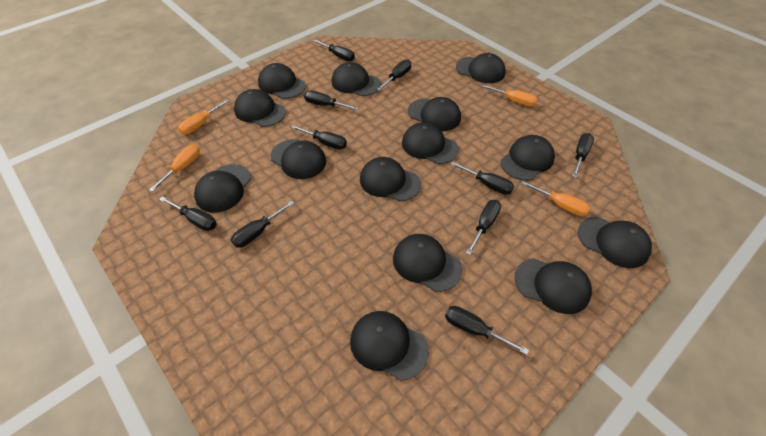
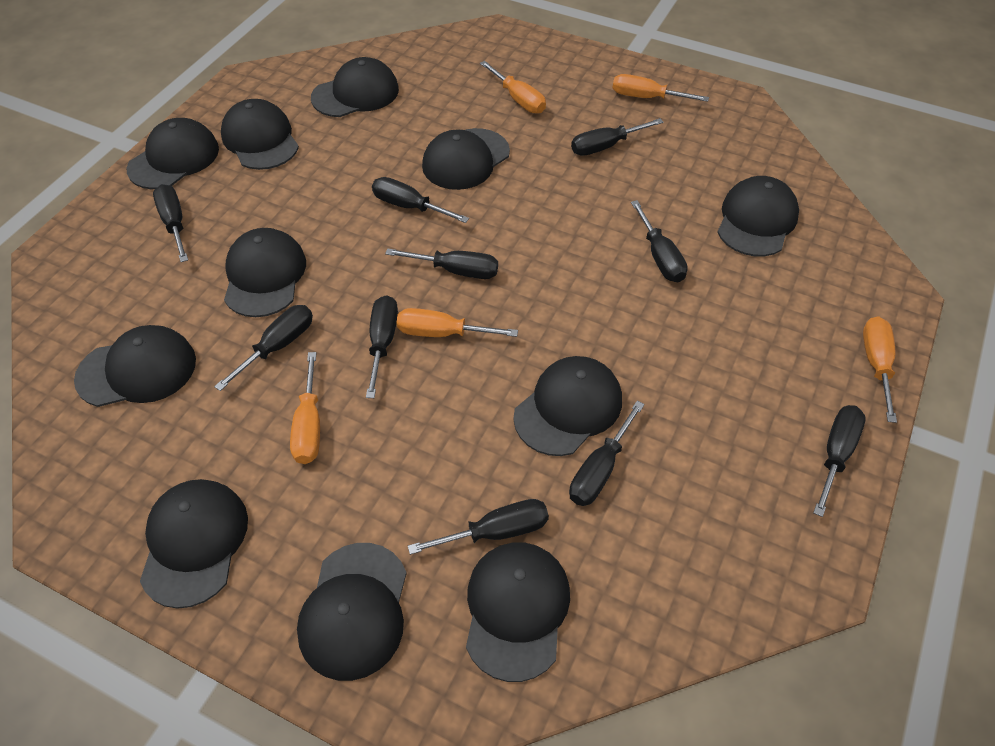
black cap: [194,164,251,213] [234,89,286,127] [258,63,306,99] [270,139,326,179] [332,62,381,96] [350,311,429,381] [360,157,421,202] [393,234,462,292] [402,122,459,164] [408,97,461,131] [456,53,506,83] [501,135,555,181] [515,258,592,314] [578,217,652,268] = 14 -> [74,325,196,407] [127,118,219,189] [140,479,248,609] [221,99,299,170] [224,228,306,317] [297,543,407,681] [311,57,399,117] [422,128,510,190] [466,542,570,682] [513,356,622,456] [717,176,799,256] = 11
orange screwdriver: [149,145,200,192] [178,99,229,135] [481,84,537,107] [521,181,590,216] = 4 -> [290,352,320,464] [396,308,518,337] [480,61,546,114] [613,74,709,102] [863,316,897,423] = 5

